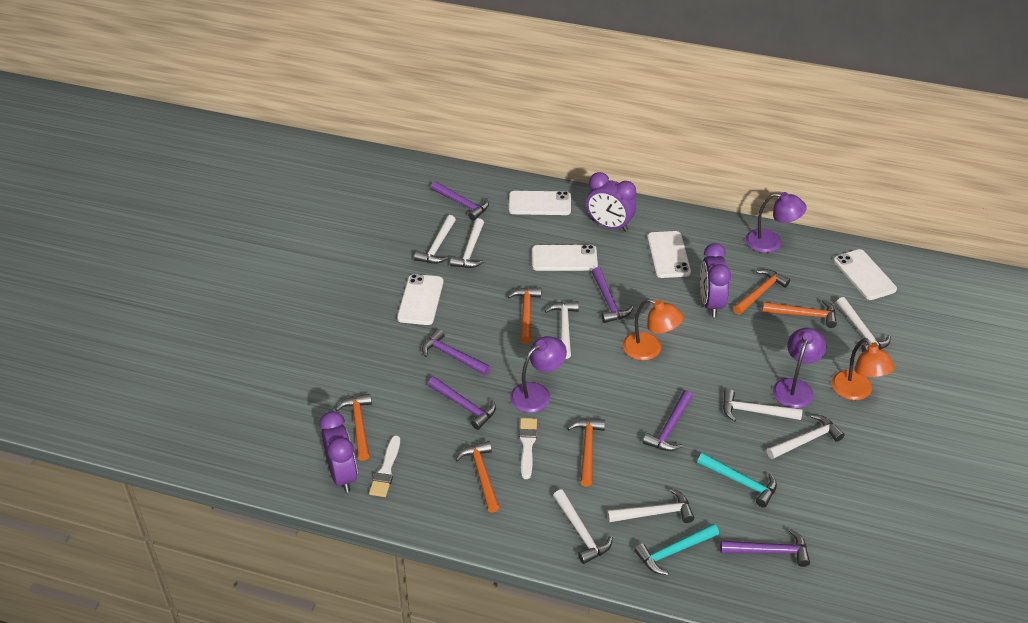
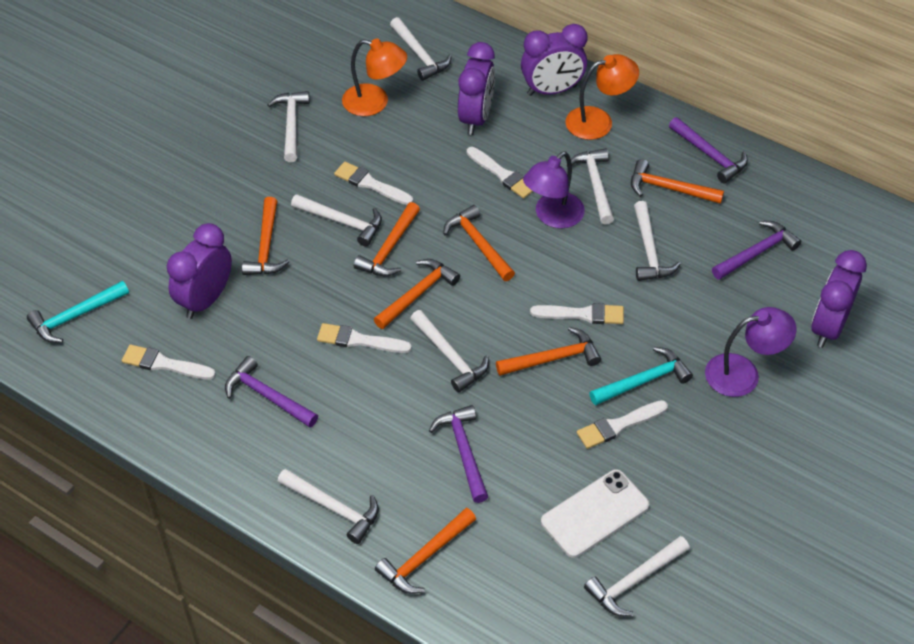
orange hammer: [335,394,372,461] [455,441,500,513] [507,287,541,344] [567,419,605,487] [733,269,790,315] [762,299,837,328] = 6 -> [242,197,289,275] [354,202,420,276] [374,259,460,329] [375,508,476,594] [443,205,515,281] [496,327,601,376] [631,159,724,204] = 7
purple clock: [320,411,358,493] [586,172,636,232] [700,243,731,317] = 3 -> [167,223,232,319] [458,42,495,135] [521,24,587,96] [811,250,867,348] = 4
purple hammer: [422,329,491,375] [428,377,496,430] [431,181,489,221] [592,267,633,323] [643,390,693,451] [720,529,810,567] = 6 -> [225,356,318,428] [429,405,488,503] [669,117,748,183] [712,221,801,280] = 4
purple lamp: [510,336,567,413] [746,192,807,253] [773,328,826,408] = 3 -> [523,151,585,228] [705,307,797,397] = 2
white brush: [369,435,400,497] [519,418,537,479] = 2 -> [122,345,216,380] [317,323,412,353] [334,162,413,205] [467,147,533,199] [530,303,624,324] [577,400,668,449] = 6
white phone: [397,274,444,325] [509,191,571,215] [532,245,598,271] [647,231,691,278] [834,249,897,300] = 5 -> [541,469,650,558] = 1

